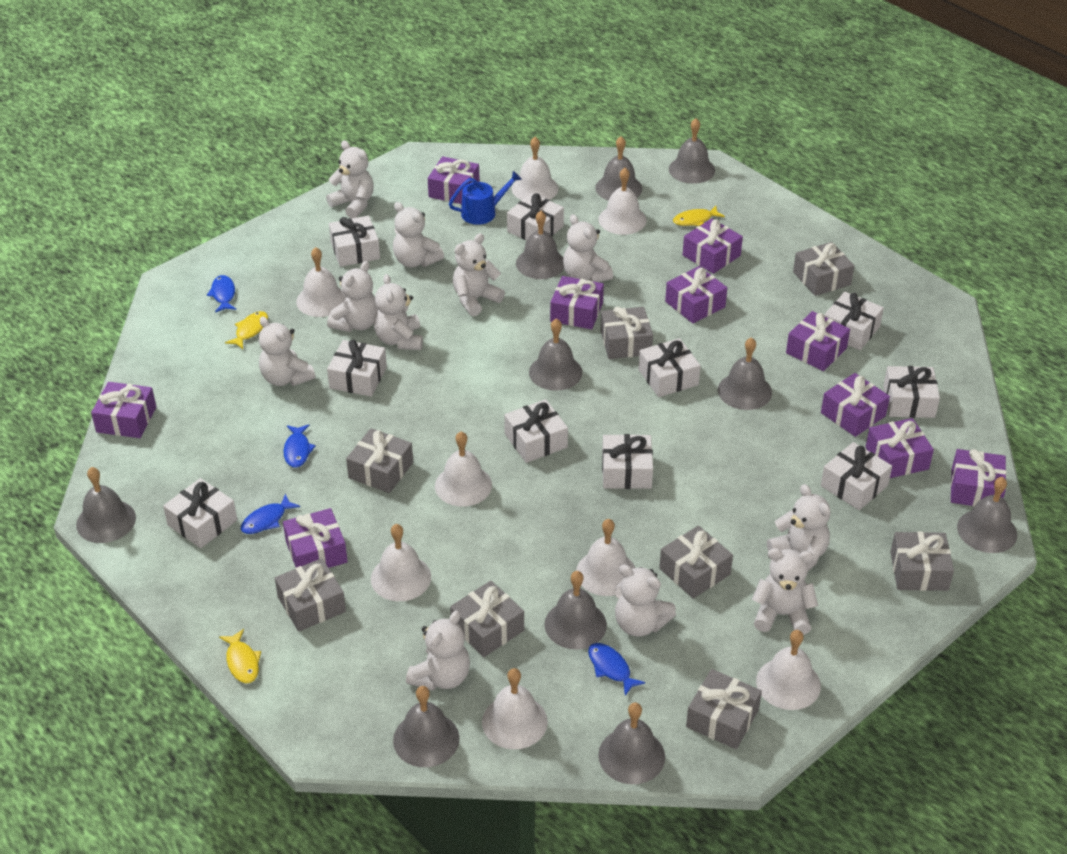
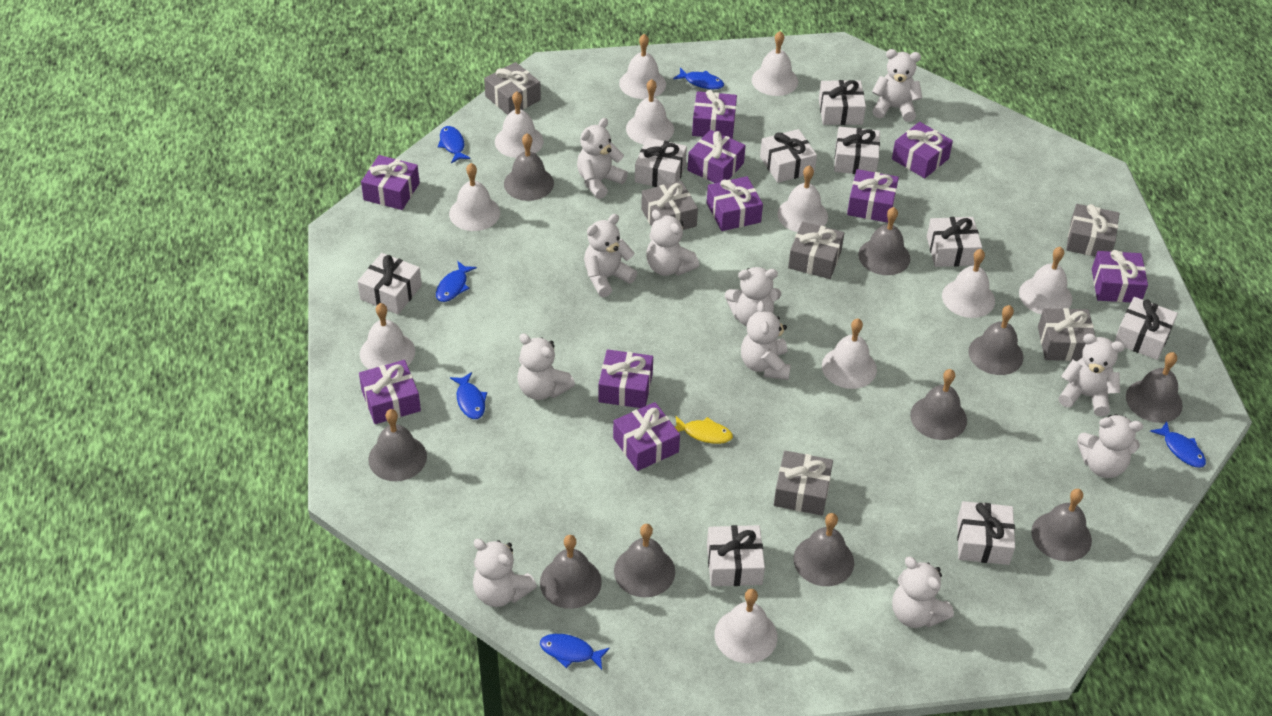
blue fish: [207,275,236,313] [241,494,300,534] [284,424,316,468] [588,643,645,696] = 4 -> [436,261,477,302] [438,126,471,163] [450,372,487,419] [540,634,610,670] [673,67,724,89] [1150,421,1206,468] = 6
blue watering can: [449,171,522,225] = 1 -> none = 0
grey gift: [275,558,346,632] [346,428,413,493] [450,581,524,657] [600,307,653,359] [659,525,733,599] [686,669,762,749] [793,242,854,296] [890,532,954,591] = 8 -> [484,62,541,115] [641,181,698,230] [774,451,833,516] [788,222,844,279] [1038,308,1095,361] [1066,204,1119,257] = 6
white bell: [296,247,347,317] [371,524,431,601] [435,431,492,506] [482,668,548,749] [512,137,559,200] [576,519,635,596] [599,168,647,235] [756,630,821,710] = 8 -> [360,303,415,369] [449,163,500,231] [495,92,543,158] [619,34,666,99] [626,79,674,145] [715,589,777,663] [752,31,798,96] [777,165,828,232] [822,319,877,389] [942,249,995,318] [1019,247,1072,314] = 11
white gift: [163,478,237,548] [327,340,387,397] [329,216,380,267] [504,399,568,463] [507,193,564,241] [602,434,653,489] [638,338,701,397] [821,442,892,510] [824,292,884,350] [883,366,940,418] = 10 -> [357,253,422,314] [635,138,687,187] [707,525,765,586] [760,129,817,183] [819,80,866,125] [834,127,880,174] [927,217,982,267] [957,501,1015,565] [1114,297,1178,360] = 9
yellow fish: [219,629,261,683] [225,311,268,349] [673,206,725,226] = 3 -> [675,416,733,444] = 1

